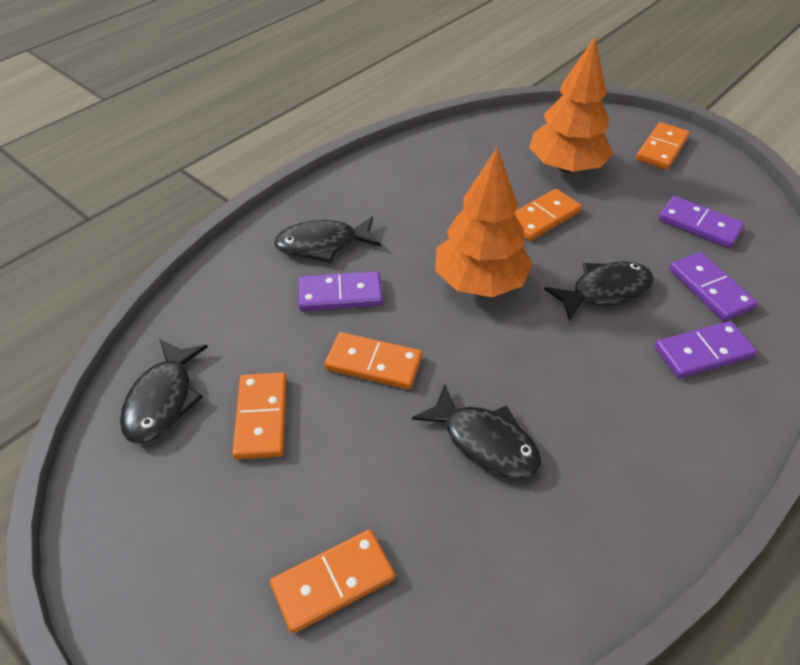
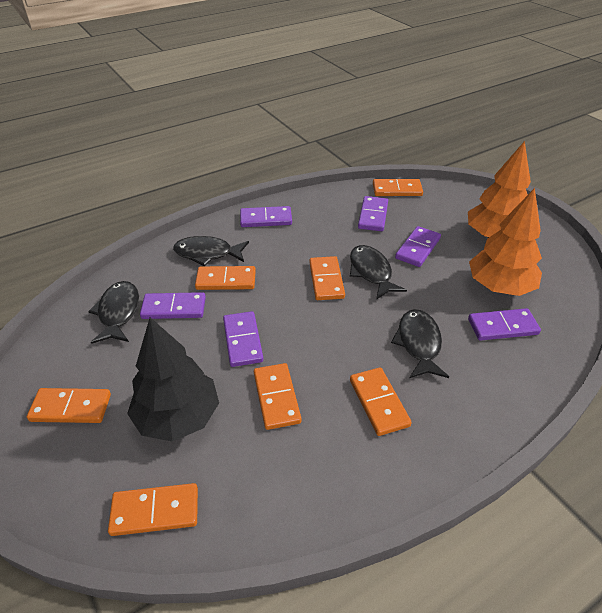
black tree: none = 0 -> [127,317,219,442] = 1
orange domino: [232,372,287,460] [270,529,395,634] [325,332,422,389] [514,189,582,241] [636,122,690,170] = 5 -> [27,388,111,423] [108,483,198,536] [195,266,256,290] [254,363,301,430] [309,256,345,300] [350,367,412,436] [373,179,423,196] = 7
purple domino: [299,271,383,311] [655,321,757,378] [658,196,745,248] [669,252,758,321] = 4 -> [140,292,206,319] [223,311,263,367] [240,206,292,227] [358,196,388,231] [395,226,441,267] [468,308,541,341] = 6

